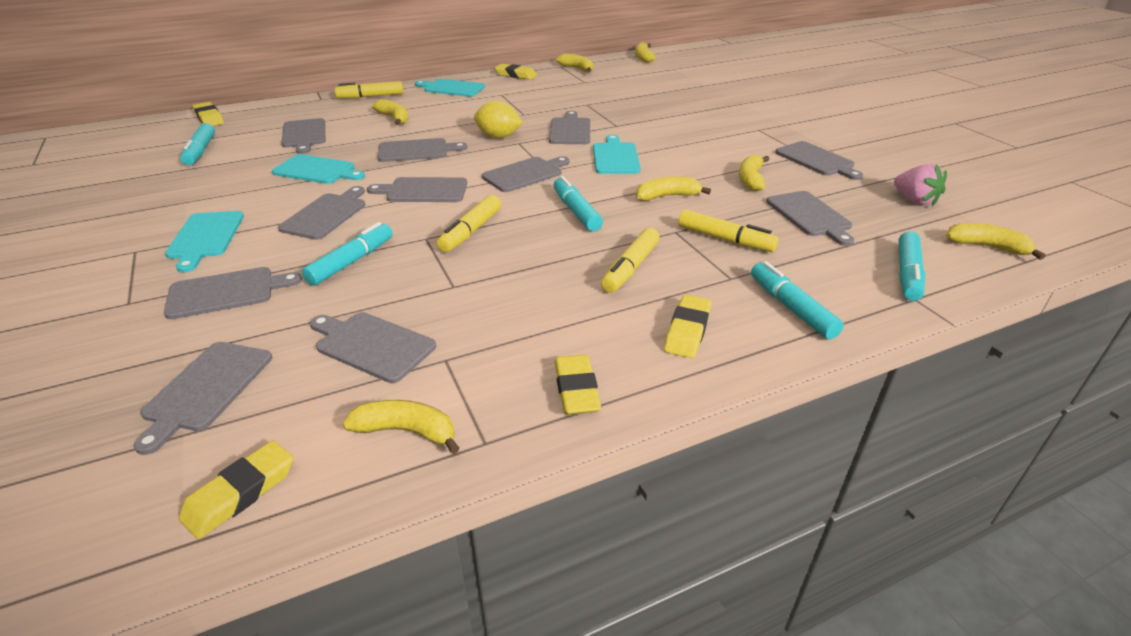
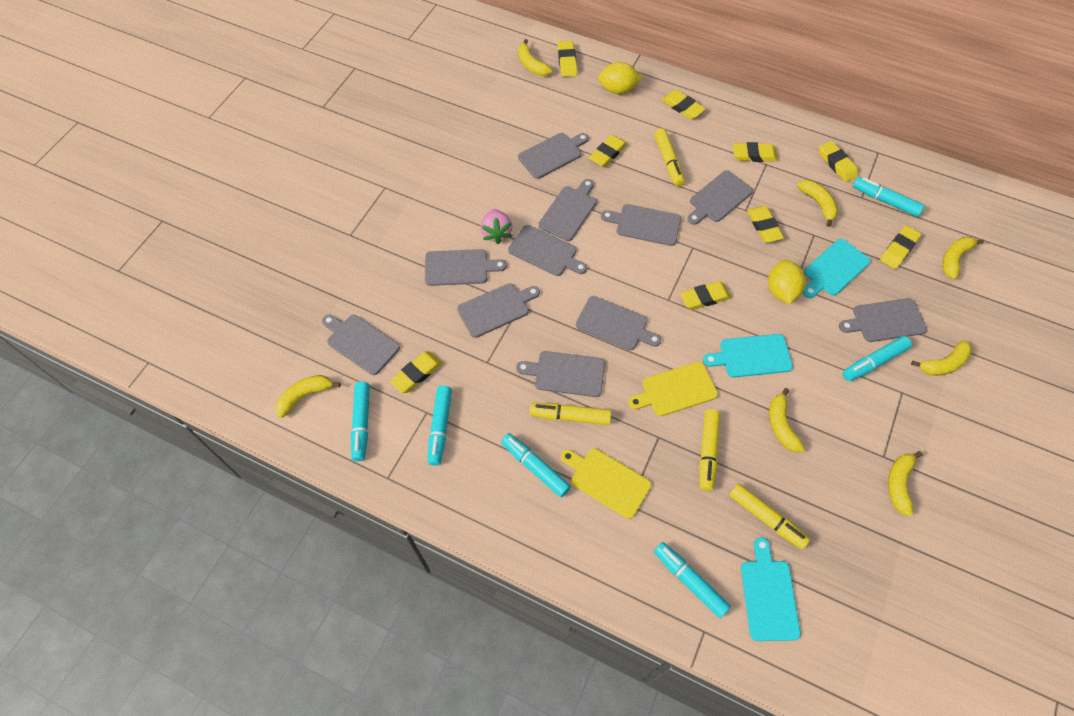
turquoise cutting board: [165,211,244,273] [272,154,365,184] [415,79,485,97] [593,135,641,174] = 4 -> [703,334,793,377] [741,537,801,641] [803,239,870,298] = 3
turquoise marker: [180,123,215,166] [302,222,393,286] [553,176,603,231] [751,261,844,339] [898,232,925,301] = 5 -> [351,382,370,461] [427,385,452,466] [501,433,571,497] [654,542,731,618] [843,336,912,381] [853,177,925,217] = 6
yellow cutting board: none = 0 -> [561,449,652,519] [628,362,718,416] = 2
yellow eraser: [179,441,293,539] [193,102,224,126] [495,64,537,80] [555,355,601,415] [664,294,712,358] = 5 -> [390,351,442,393] [557,41,577,77] [589,135,627,167] [662,90,706,119] [680,281,731,310] [733,142,778,162] [747,206,784,242] [819,141,858,182] [880,225,921,269] = 9
yellow lemon: [474,101,523,138] = 1 -> [598,62,642,94] [768,260,806,304] = 2

